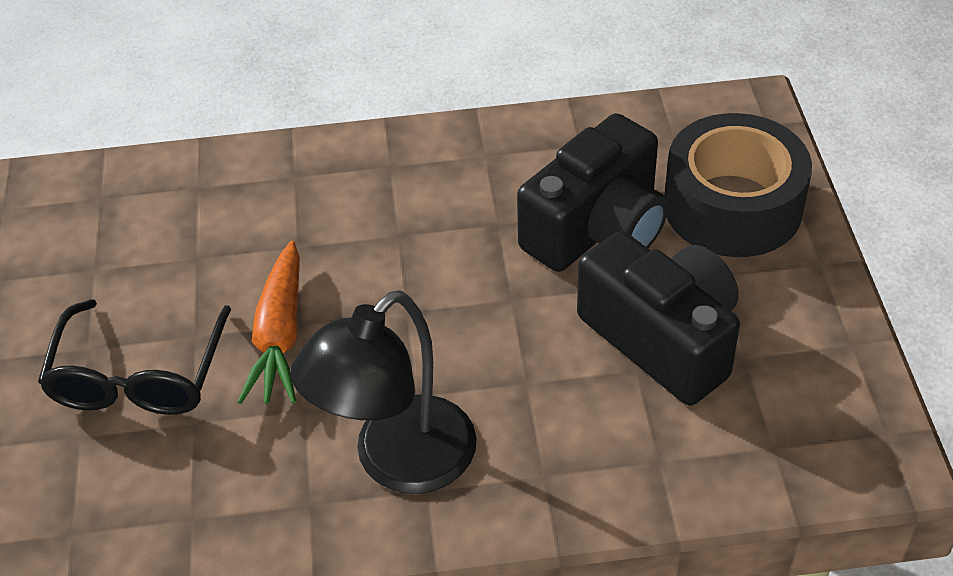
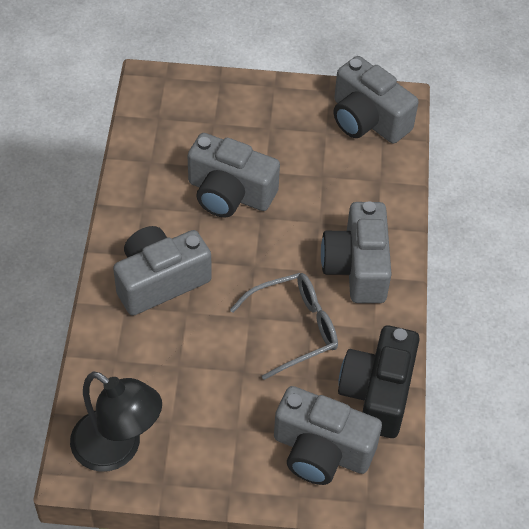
black camera: [517,113,668,272] [577,231,740,406] = 2 -> [338,326,420,438] = 1
black glasses: [38,299,231,415] = 1 -> none = 0
black tape: [664,113,812,257] = 1 -> none = 0
grey camera: none = 0 -> [113,226,212,316] [187,133,280,218] [274,386,382,485] [321,201,392,303] [333,56,419,143] = 5
grey glasses: none = 0 -> [230,273,338,380] = 1
orange carrot: [238,241,300,404] = 1 -> none = 0

